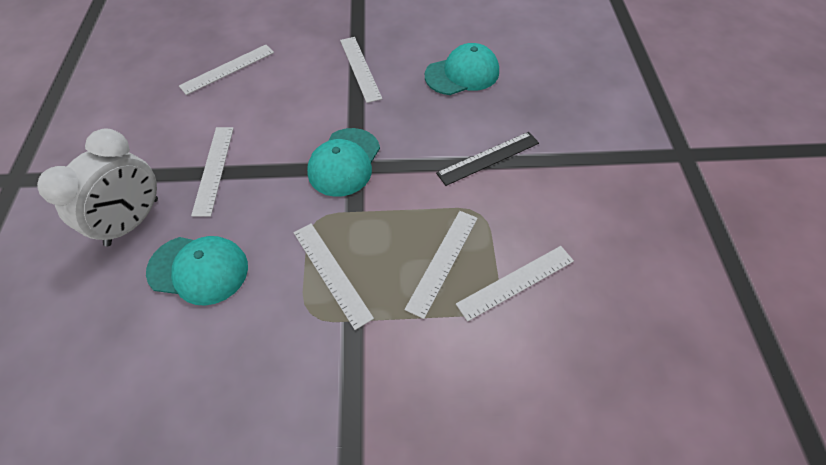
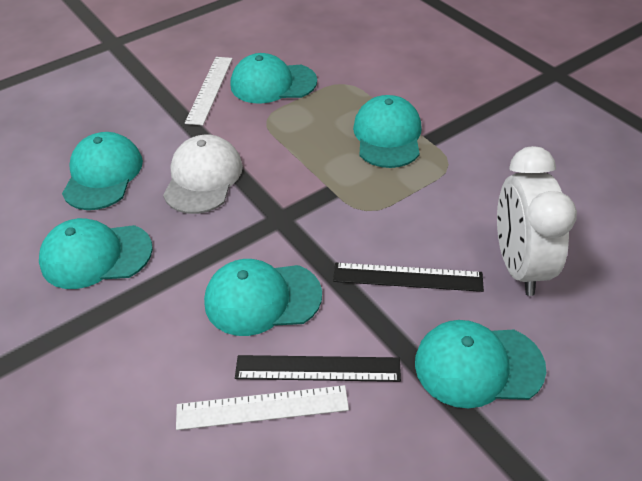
black ruler: [436,132,539,186] = 1 -> [235,355,401,382] [333,263,484,292] = 2
turquoise cap: [146,236,248,306] [307,128,380,197] [425,43,499,95] = 3 -> [39,218,153,289] [62,132,143,210] [204,259,322,336] [231,53,317,104] [353,95,422,168] [415,320,546,408] = 6
white cap: none = 0 -> [163,135,243,214] = 1
white ruler: [179,45,274,95] [191,127,234,217] [293,224,374,330] [340,37,382,103] [405,211,478,319] [456,246,574,322] = 6 -> [176,385,349,430] [185,57,233,126] = 2

